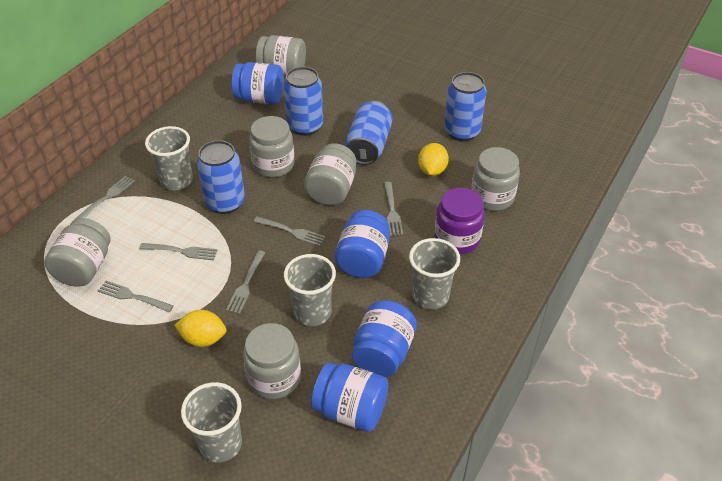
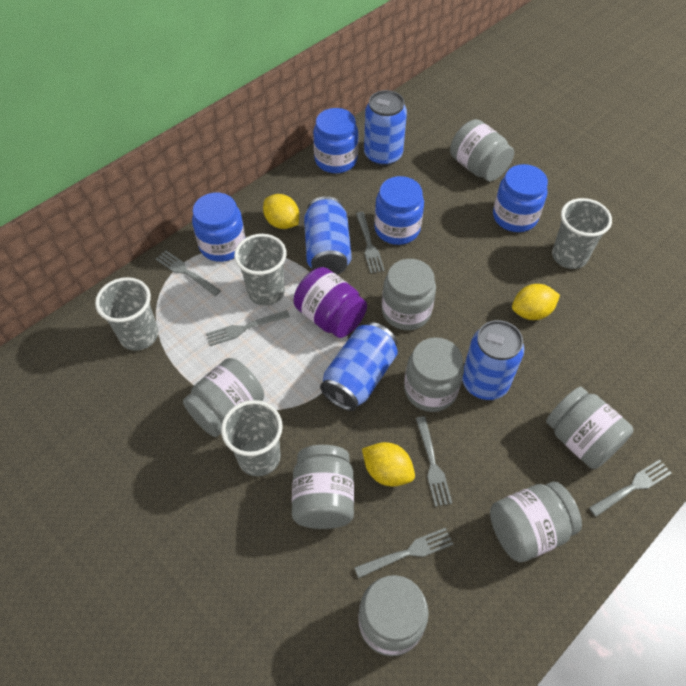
grey jar: [44,218,111,287] [243,323,301,399] [249,116,295,177] [256,35,306,76] [304,143,357,205] [471,147,520,211] = 6 -> [183,358,264,437] [292,445,354,529] [358,575,429,656] [382,259,436,330] [404,337,464,412] [450,119,514,181] [490,481,582,562] [546,387,633,469] = 8
yellow lemon: [174,310,227,347] [418,143,449,176] = 2 -> [263,194,299,229] [362,442,415,487] [512,284,560,320] = 3

